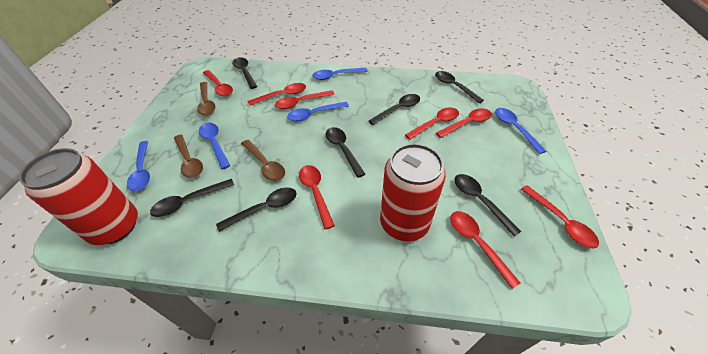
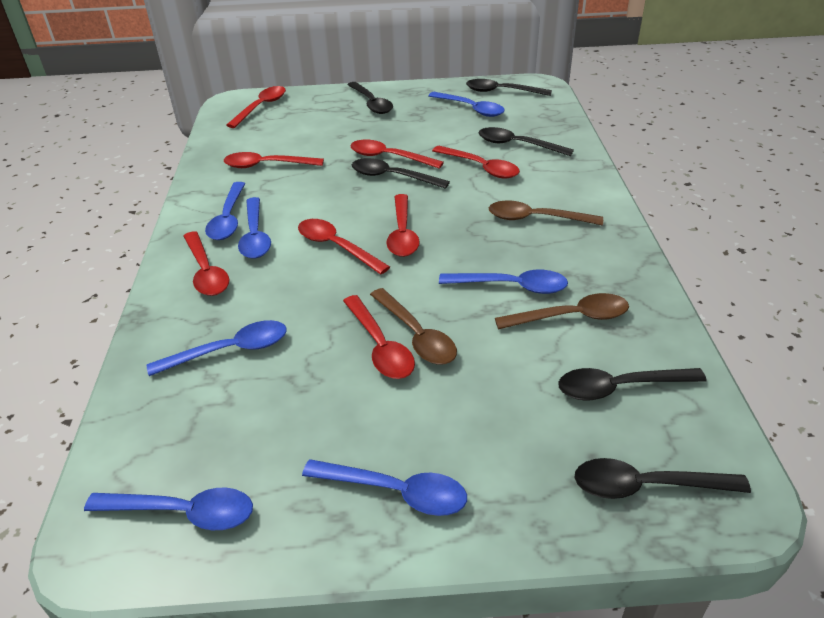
black spoon: [150,179,234,217] [216,187,297,232] [232,57,257,89] [326,127,365,178] [369,94,420,125] [435,71,484,103] [454,174,522,237] = 7 -> [348,82,393,114] [352,158,450,189] [466,79,552,96] [479,127,574,156] [558,368,707,401] [575,458,751,499] = 6
blue spoon: [127,141,150,191] [199,123,230,169] [287,102,349,121] [312,68,368,80] [495,108,546,154] = 5 -> [84,488,253,530] [147,320,287,376] [205,182,246,240] [238,197,271,259] [302,459,467,516] [428,92,505,117] [439,270,568,294] = 7
red can: [19,148,138,245] [380,143,446,241] = 2 -> none = 0

